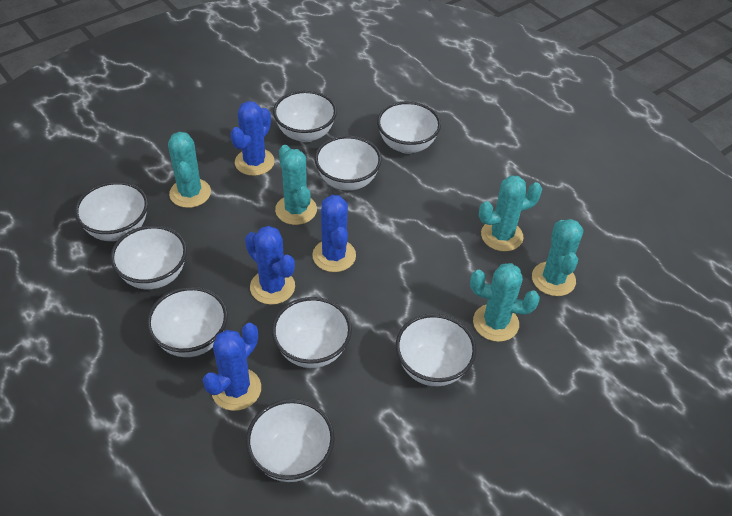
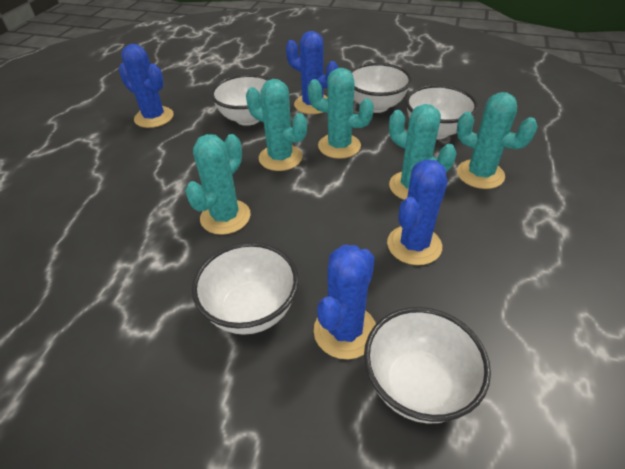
white bowl: [75,181,148,241] [110,225,187,290] [147,287,228,357] [246,399,335,482] [272,297,352,368] [273,90,337,142] [315,136,382,191] [377,101,441,154] [396,314,476,386] = 9 -> [192,242,299,335] [211,74,271,126] [350,63,412,113] [364,307,491,424] [406,85,478,139] = 5

